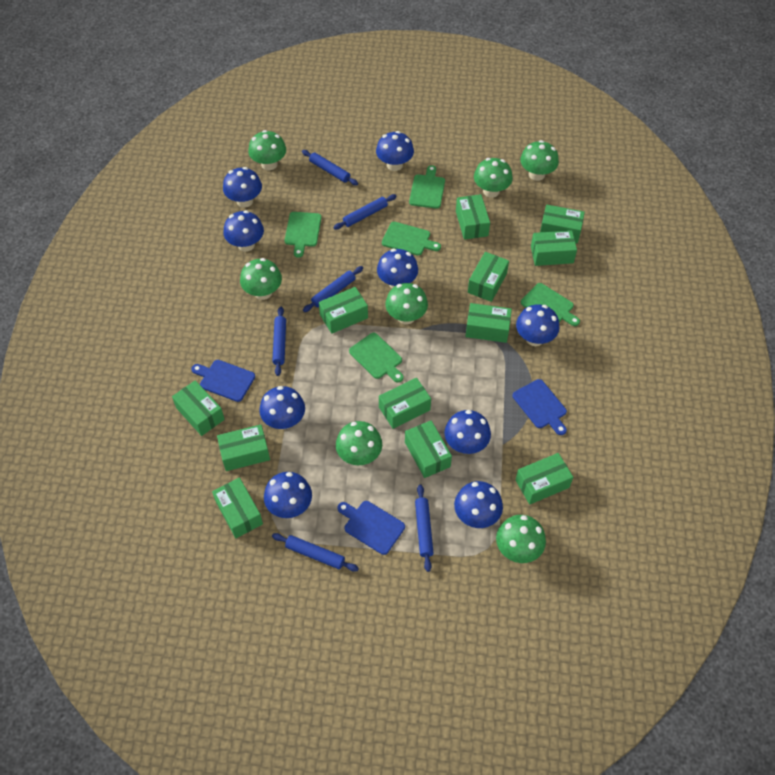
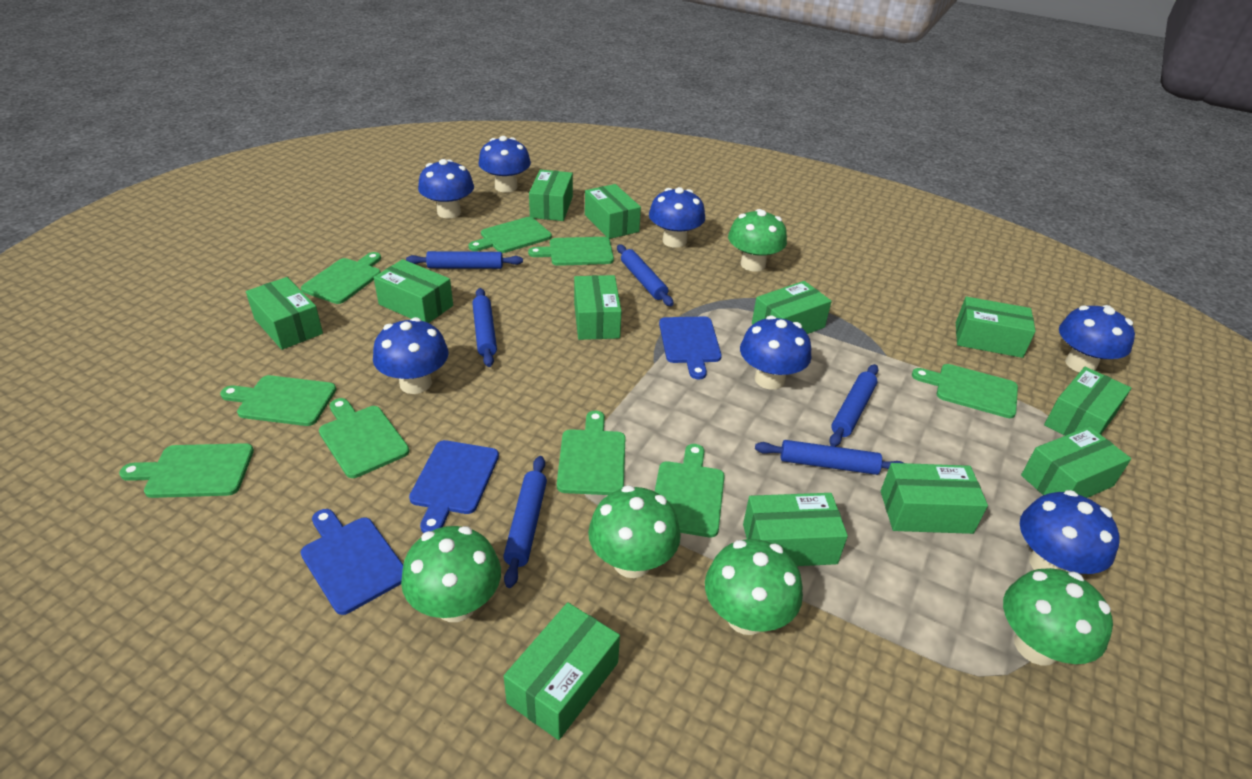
blue mushroom: [223,167,262,207] [223,210,264,252] [259,386,305,429] [264,472,312,518] [376,131,414,171] [377,248,418,288] [444,410,491,454] [454,481,503,528] [516,304,560,346] = 9 -> [373,317,449,394] [418,159,474,218] [478,136,531,193] [649,187,705,248] [740,316,811,390] [1020,490,1120,574] [1059,305,1135,373] = 7
green cutting board: [285,212,321,258] [349,333,404,383] [382,222,441,256] [409,165,445,209] [521,283,580,326] = 5 -> [119,443,254,498] [220,375,336,426] [301,252,381,304] [319,398,409,478] [468,217,552,253] [528,237,614,266] [557,411,626,495] [655,444,725,537] [912,364,1018,418] = 9
green mushroom: [240,258,282,300] [248,130,286,170] [336,421,382,465] [385,283,428,324] [474,158,513,198] [496,515,546,563] [520,140,559,181] = 7 -> [401,526,501,622] [588,485,681,578] [705,539,803,635] [728,209,787,272] [1003,568,1113,666] = 5

